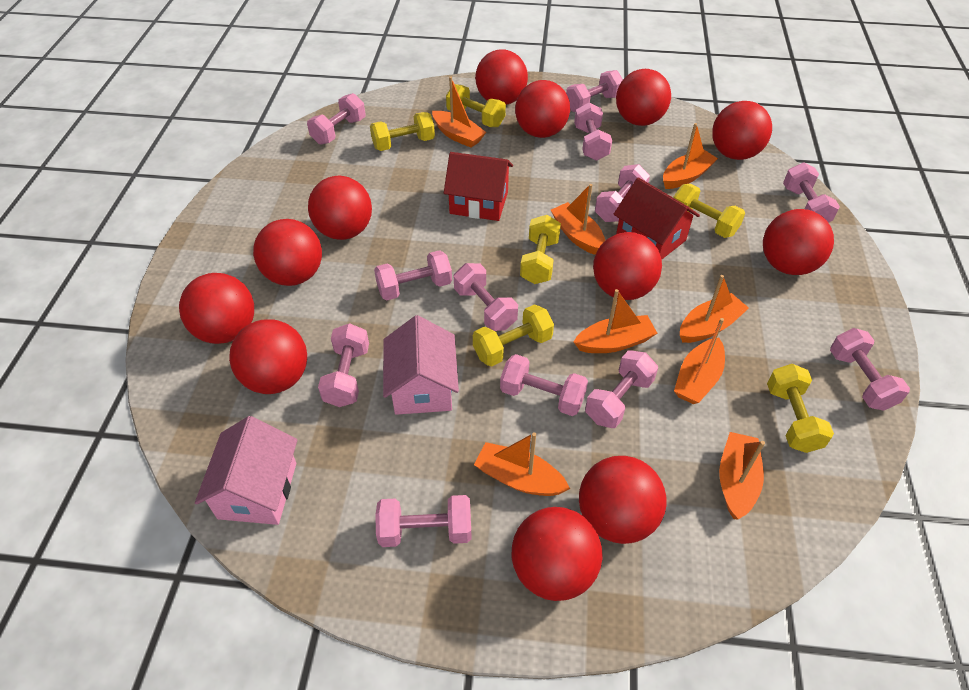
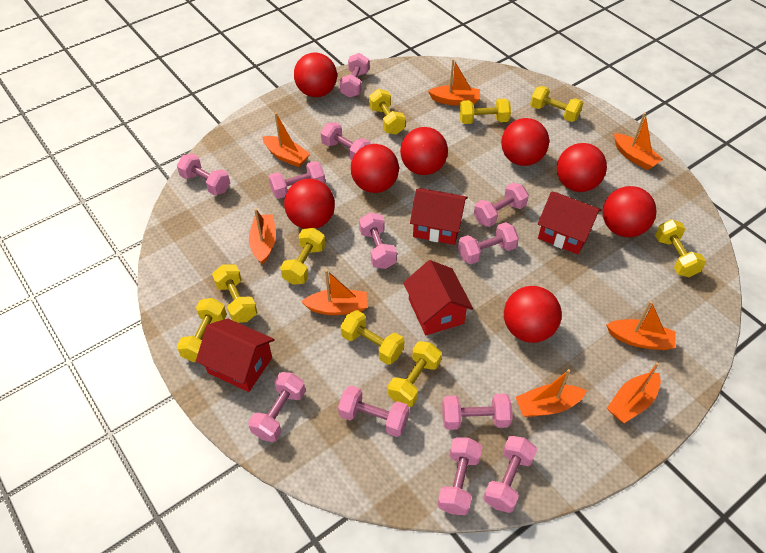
pink house: [195,416,297,525] [383,315,459,415] = 2 -> none = 0
red ball: [179,273,254,344] [229,319,307,394] [253,219,322,286] [308,176,372,240] [475,50,528,105] [512,507,603,601] [515,80,570,138] [579,456,667,544] [593,232,662,300] [616,69,671,126] [712,101,772,160] [763,209,834,275] = 12 -> [284,179,335,229] [294,52,337,97] [351,144,399,193] [400,127,448,175] [501,118,549,166] [504,286,562,343] [557,143,607,192] [603,186,657,237] = 8
red house: [444,152,513,221] [614,177,700,259] = 2 -> [196,318,275,392] [403,260,473,335] [410,188,468,245] [538,192,602,254] = 4
yellow dumbbell: [370,112,435,151] [446,84,506,127] [473,304,554,367] [520,215,561,284] [673,184,745,238] [767,364,834,453] = 6 -> [177,298,227,362] [212,264,257,323] [280,228,325,285] [340,310,404,365] [369,89,406,135] [388,341,442,407] [459,98,511,124] [530,86,583,122] [655,219,706,277] = 9

